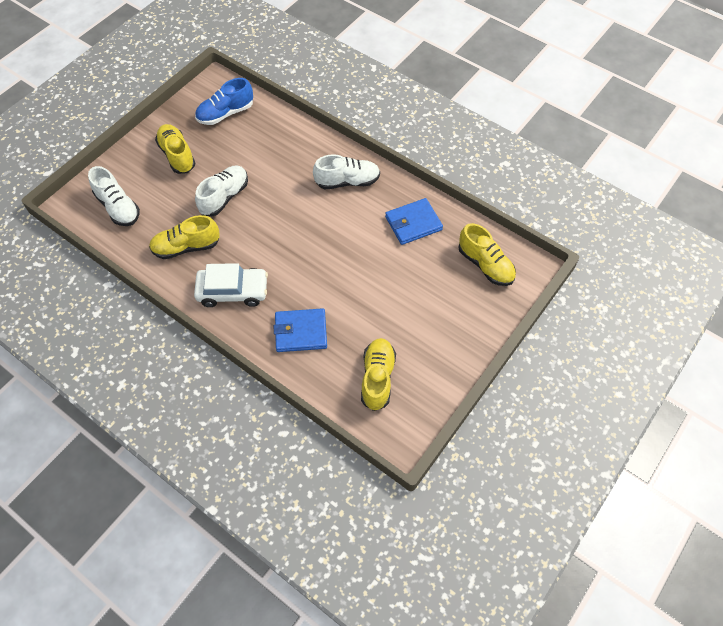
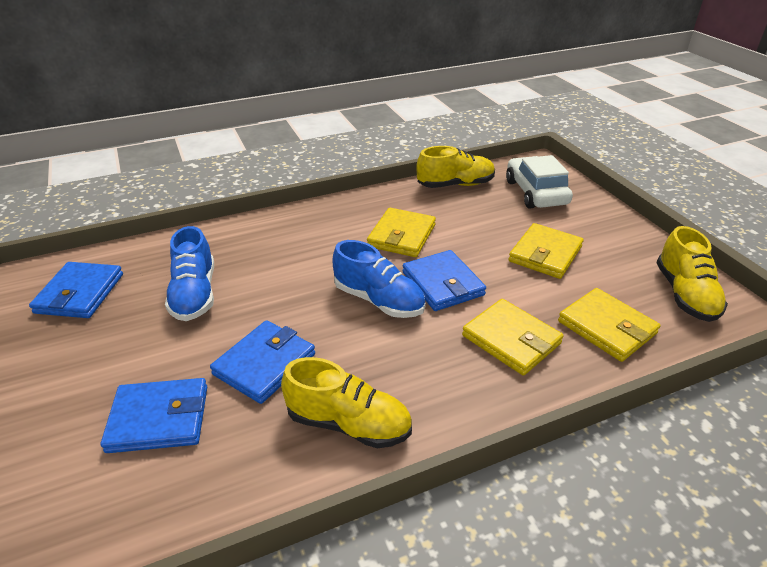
blue shoe: [195,78,253,125] = 1 -> [165,226,214,321] [333,240,426,318] = 2
blue wallet: [274,308,327,352] [385,198,443,245] = 2 -> [29,262,123,318] [101,378,207,453] [210,320,315,404] [402,250,486,311] = 4
white shoe: [88,166,140,226] [195,166,248,216] [313,154,380,189] = 3 -> none = 0
yellow shoe: [149,215,220,259] [155,124,196,174] [361,338,396,411] [458,223,516,286] = 4 -> [281,357,412,448] [416,146,495,188] [656,226,728,322] = 3
yellow wallet: none = 0 -> [367,208,436,257] [462,299,563,376] [508,223,584,279] [558,288,660,362] = 4

